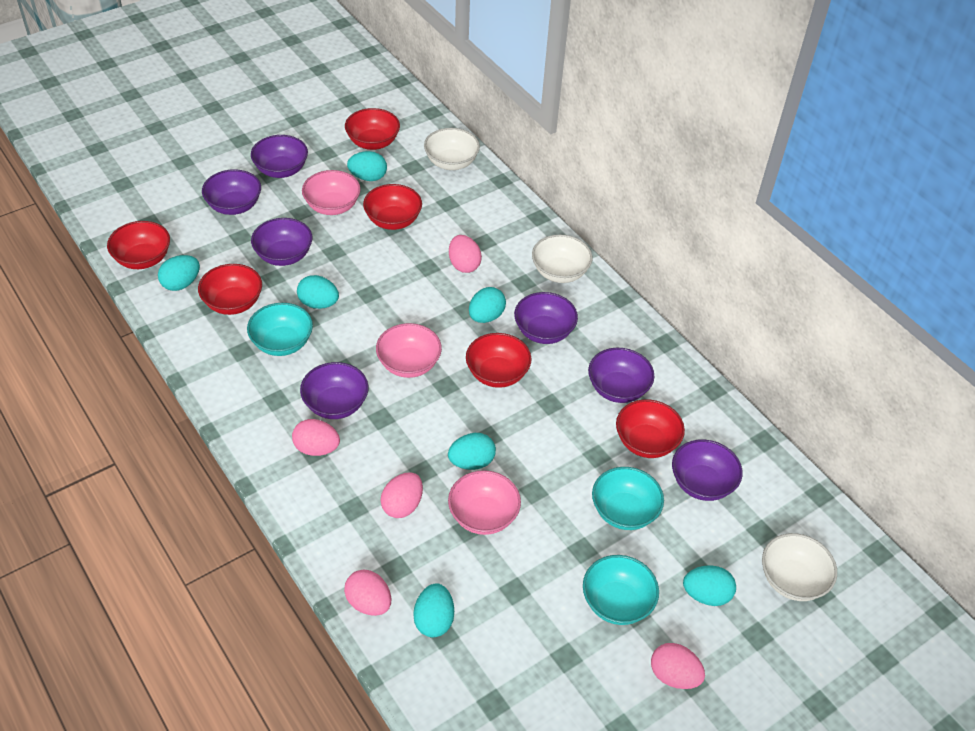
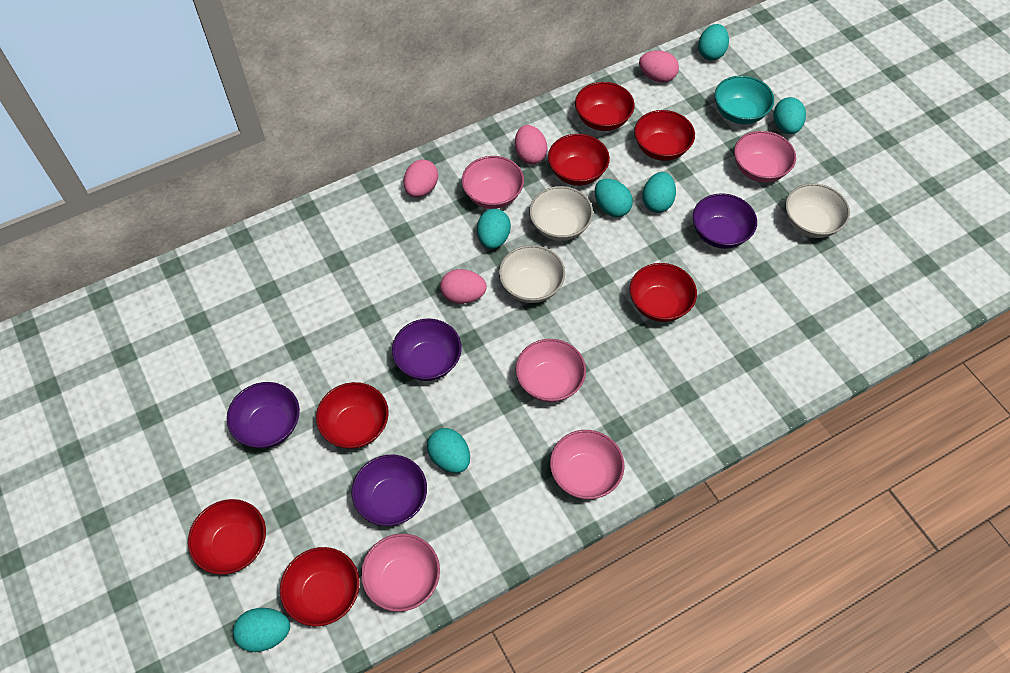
pink bowl: [302,170,361,215] [376,323,442,378] [448,470,521,535] = 3 -> [361,533,440,612] [462,156,524,209] [516,339,586,402] [550,430,624,499] [734,131,796,183] = 5
pink egg: [292,419,340,456] [344,570,391,616] [380,472,423,518] [449,235,482,273] [651,643,705,689] = 5 -> [404,159,438,197] [440,269,487,304] [515,125,547,164] [639,50,679,83] = 4
purple bowl: [202,169,261,215] [251,135,308,178] [251,218,312,266] [300,362,369,419] [514,292,578,344] [588,348,654,403] [672,439,742,501] = 7 -> [227,382,300,448] [352,455,427,526] [392,319,462,381] [693,193,757,249] = 4
red bowl: [107,221,170,269] [198,264,262,315] [345,108,400,150] [363,184,422,230] [466,333,532,388] [616,399,685,458] = 6 -> [188,499,266,575] [280,547,360,626] [316,382,389,449] [548,134,610,186] [575,82,635,131] [630,263,697,322] [634,110,695,161] = 7
turquoise bowl: [247,303,313,356] [583,555,659,625] [592,467,664,530] = 3 -> [715,75,774,124] = 1

